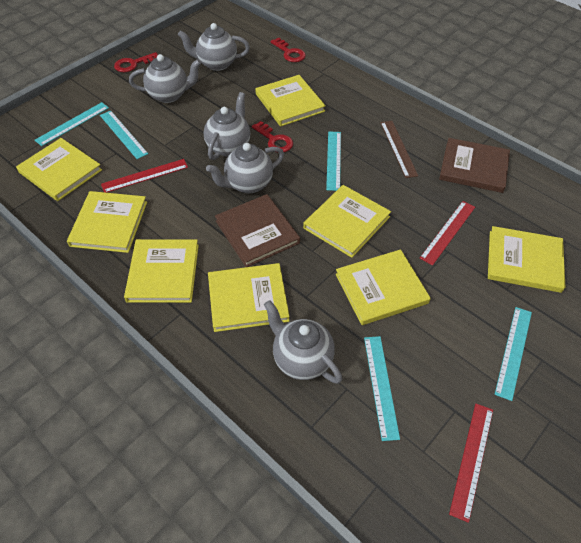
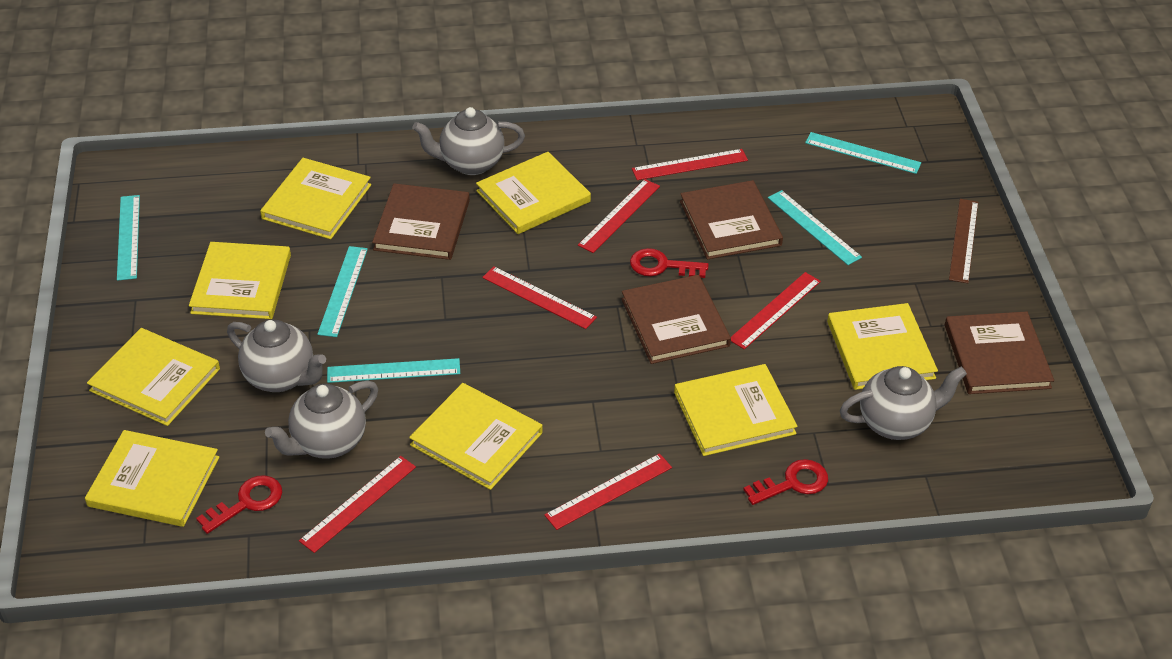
brown book: [215,194,300,267] [439,138,510,193] = 2 -> [372,183,470,260] [622,275,731,364] [680,180,783,260] [945,311,1054,394] = 4
grey teapot: [129,54,201,103] [178,23,250,71] [204,92,250,160] [206,143,284,193] [264,300,342,384] = 5 -> [227,320,326,392] [265,381,378,459] [412,107,525,175] [840,366,967,440] = 4
red ruler: [101,159,188,193] [420,201,475,265] [449,404,493,523] = 3 -> [299,456,416,553] [482,266,597,329] [544,453,672,530] [578,179,660,253] [632,149,748,180] [731,272,821,349] = 6

